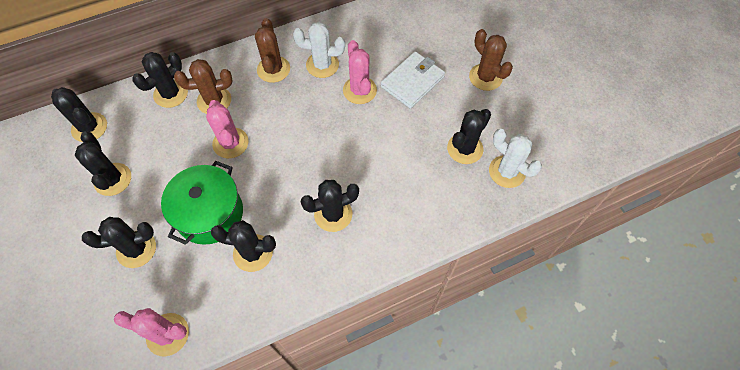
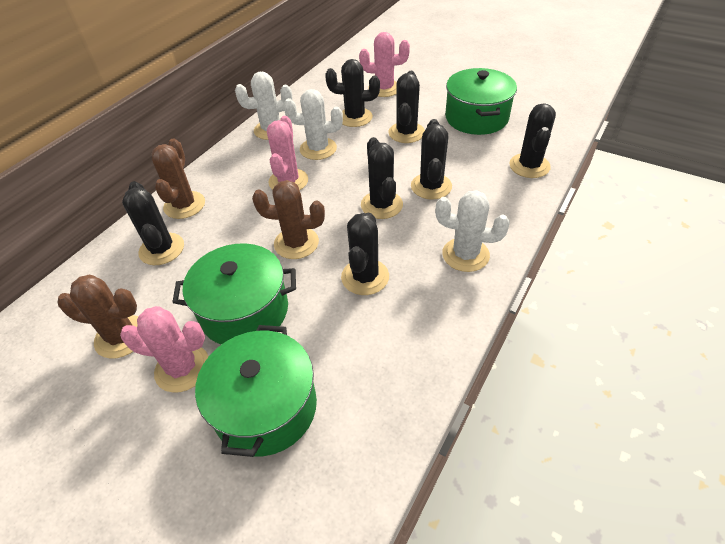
green pot: [161,161,243,245] = 1 -> [172,243,296,345] [195,325,317,457] [445,68,517,135] = 3
white cactus: [293,22,345,78] [489,129,542,188] = 2 -> [235,72,293,140] [284,89,343,160] [435,190,510,272] = 3
white wallet: [381,51,445,109] = 1 -> none = 0

